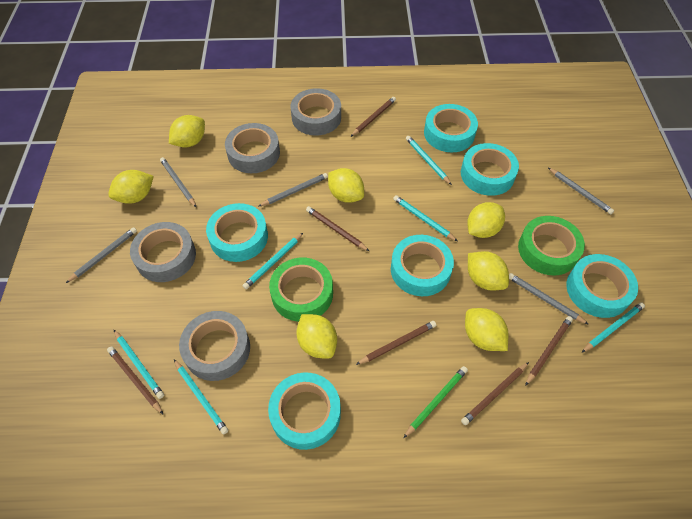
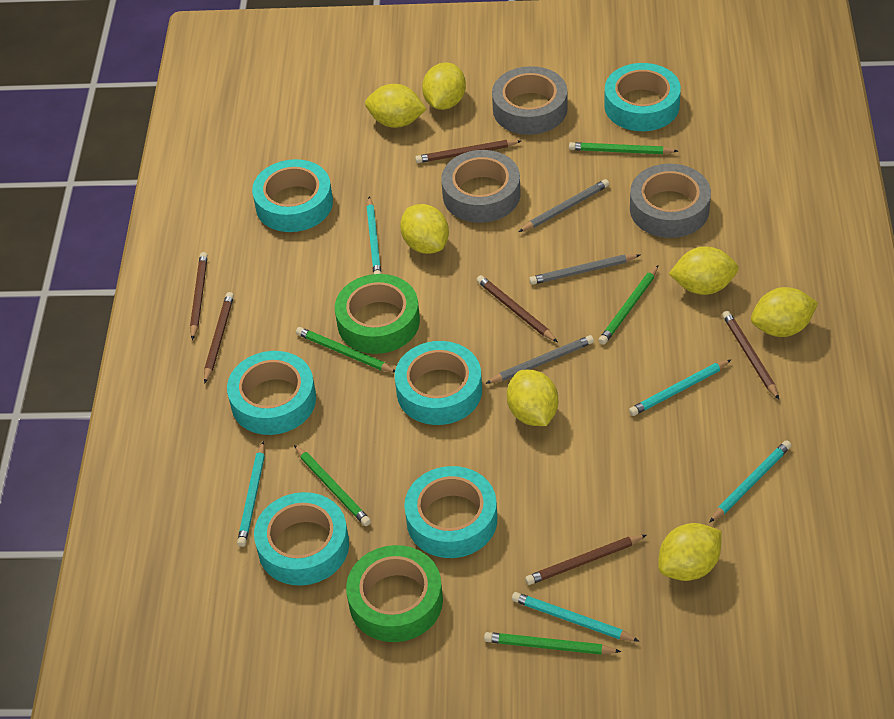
green pencil: [404,366,468,438] = 1 -> [294,445,371,526] [296,327,395,373] [484,632,621,655] [569,142,678,154] [598,265,658,345] = 5
grey pencil: [66,227,137,283] [160,157,197,208] [259,173,328,206] [509,273,589,325] [548,168,614,214] = 5 -> [485,335,594,384] [518,179,609,232] [529,254,640,285] = 3
grey tape: [130,222,196,282] [179,311,250,381] [225,123,280,173] [291,88,341,136] = 4 -> [441,150,521,223] [492,66,568,135] [630,164,711,238] = 3
turquoise pencil: [114,330,164,399] [174,360,228,435] [243,233,303,289] [393,195,457,241] [406,136,452,185] [581,302,645,353] = 6 -> [237,441,265,547] [366,197,381,274] [512,592,639,641] [629,359,732,416] [709,440,791,523] = 5

